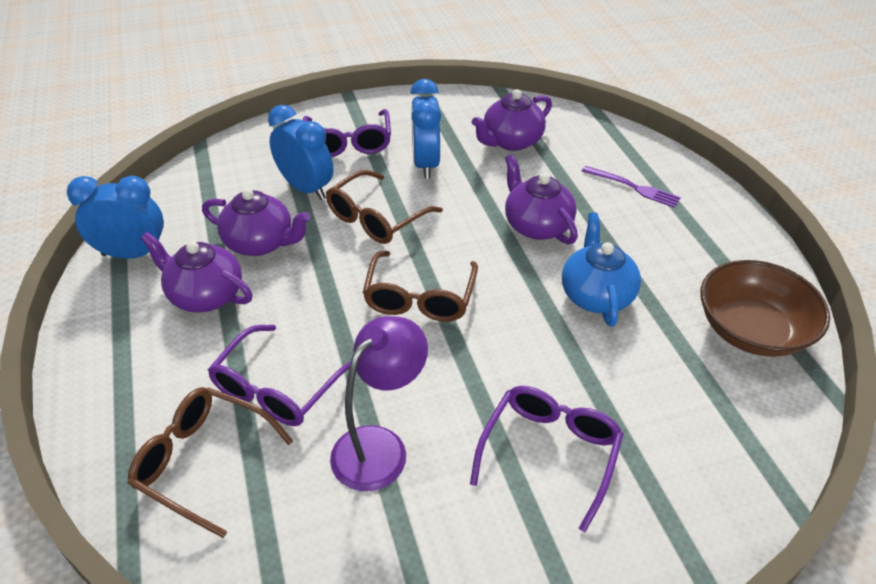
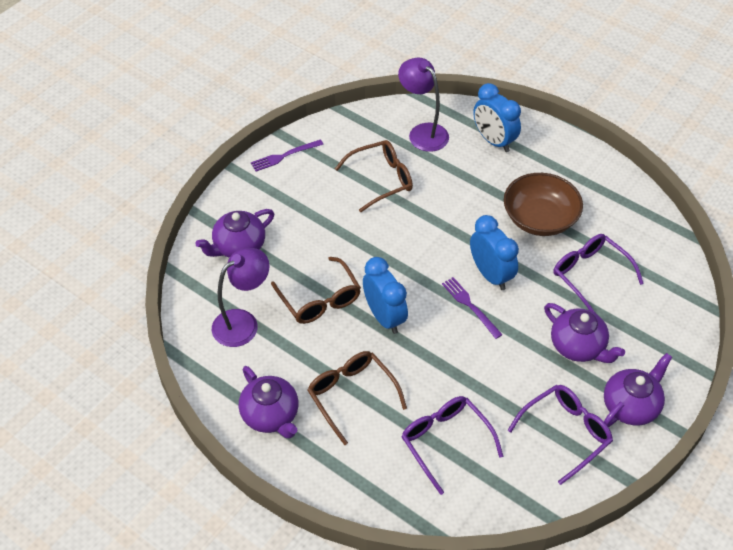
blue teapot: [562,213,641,327] = 1 -> none = 0
purple fork: [582,166,681,207] = 1 -> [251,140,323,172] [442,277,503,339] = 2
purple lamp: [330,316,428,491] = 1 -> [212,248,270,347] [398,57,449,152] = 2

